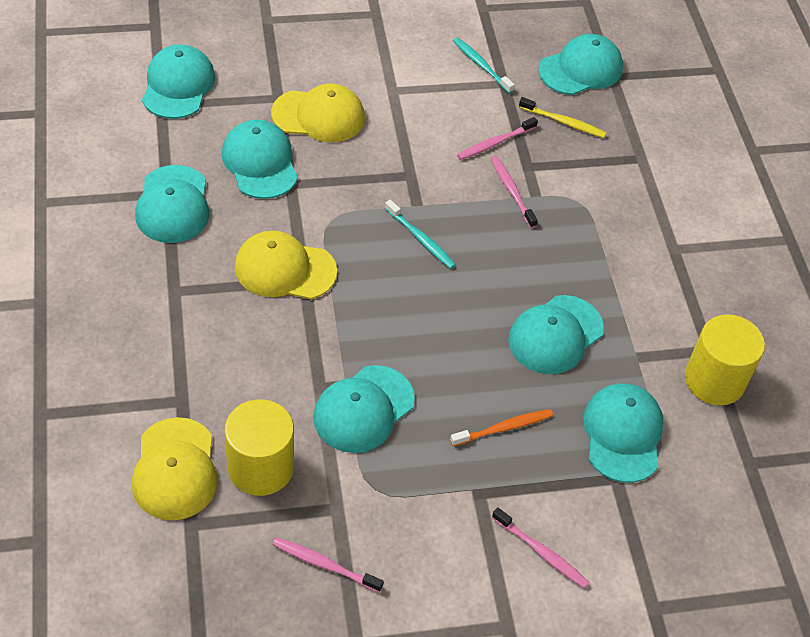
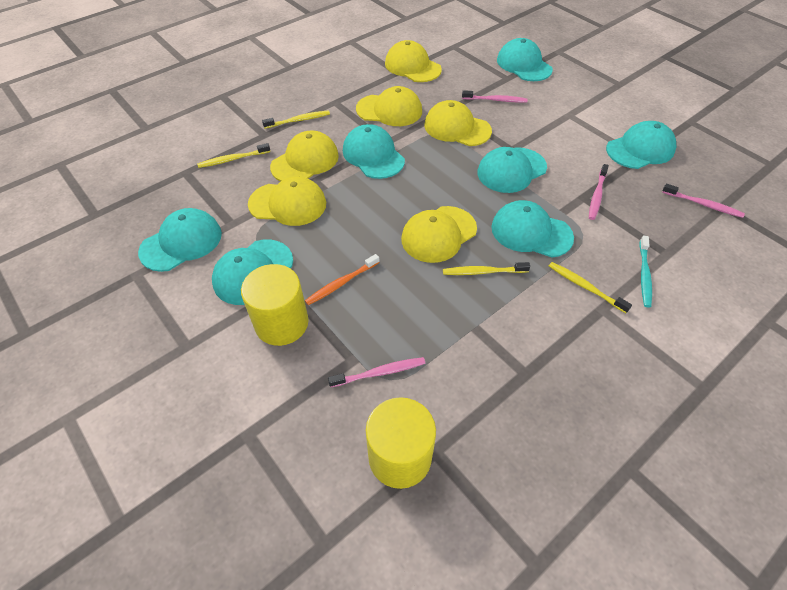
turquoise toothbrush: [385,200,456,269] [453,38,515,93] = 2 -> [639,235,652,308] = 1
yellow cap: [132,417,218,520] [235,231,337,299] [271,84,365,142] = 3 -> [248,177,326,226] [270,130,339,181] [356,86,422,126] [385,40,442,82] [401,206,477,263] [424,100,492,146] = 6
yellow toothbrush: [519,97,606,138] = 1 -> [197,143,270,168] [262,110,330,129] [443,262,530,275] [549,262,632,313] = 4

